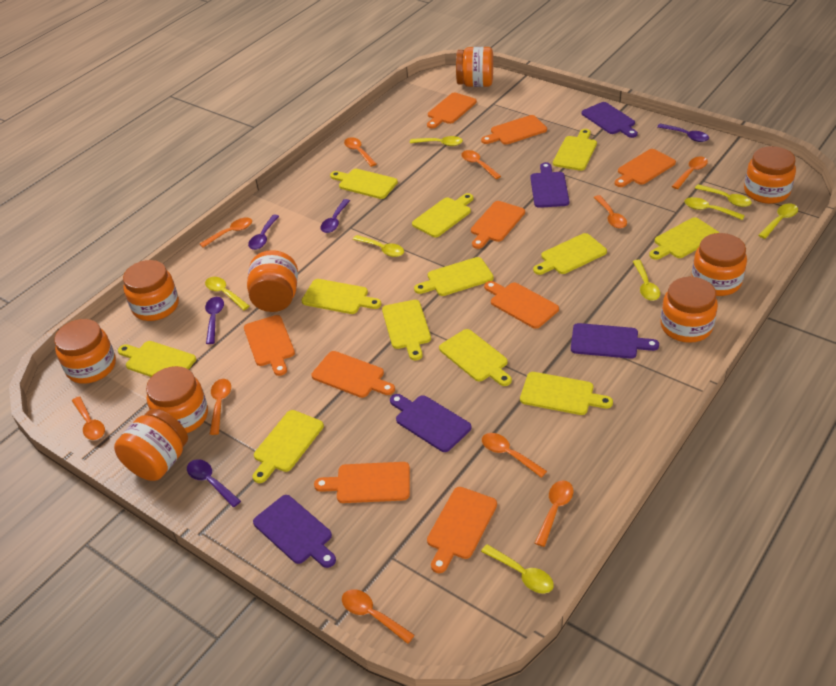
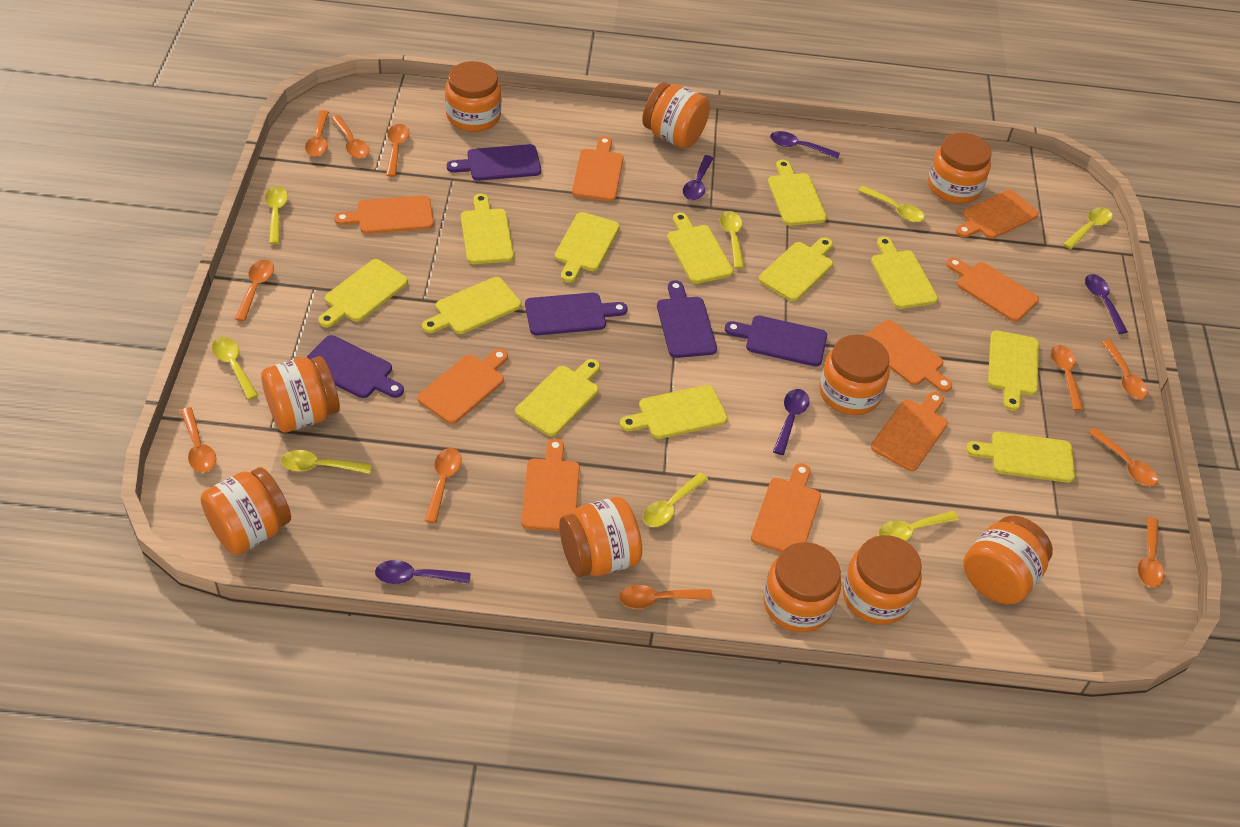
orange jar: [54,319,116,384] [114,409,188,481] [123,260,179,321] [146,366,208,433] [247,250,298,312] [456,47,493,87] [660,277,718,343] [691,233,747,296] [744,146,796,204] = 9 -> [200,467,291,555] [261,356,340,433] [445,61,501,132] [559,497,642,577] [642,82,710,149] [763,542,841,632] [819,334,890,415] [843,535,922,625] [928,133,992,204] [963,516,1053,604] = 10
orange spoon: [72,396,105,440] [200,217,252,248] [210,379,231,435] [342,589,415,644] [344,137,377,167] [461,150,501,179] [482,433,547,478] [535,480,573,547] [594,195,627,229] [672,157,708,189] = 10 -> [180,407,216,473] [235,260,274,321] [305,110,329,157] [331,115,369,159] [386,124,409,177] [424,448,462,523] [619,585,713,609] [1051,345,1084,411] [1088,428,1158,487] [1102,340,1148,399] [1137,517,1164,588] = 11

